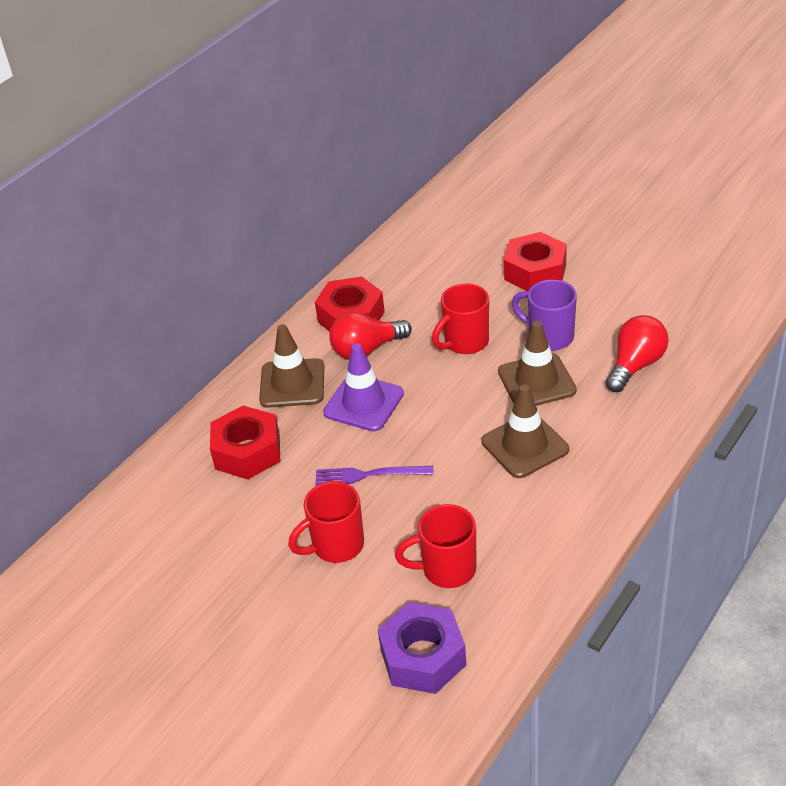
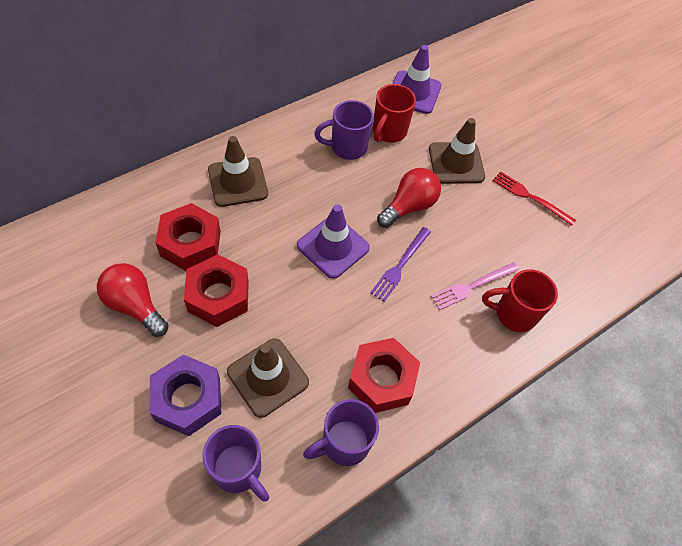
pink fork: none = 0 -> [431,262,519,310] = 1
purple mug: [512,279,577,351] = 1 -> [202,425,269,502] [303,399,379,466] [314,100,374,160] = 3
purple traffic cone: [323,343,404,431] = 1 -> [297,204,370,279] [392,45,442,114] = 2
red fork: none = 0 -> [493,171,576,226] = 1
red mug: [288,481,364,563] [395,504,477,588] [432,284,489,354] = 3 -> [373,84,416,143] [482,269,558,332] = 2

